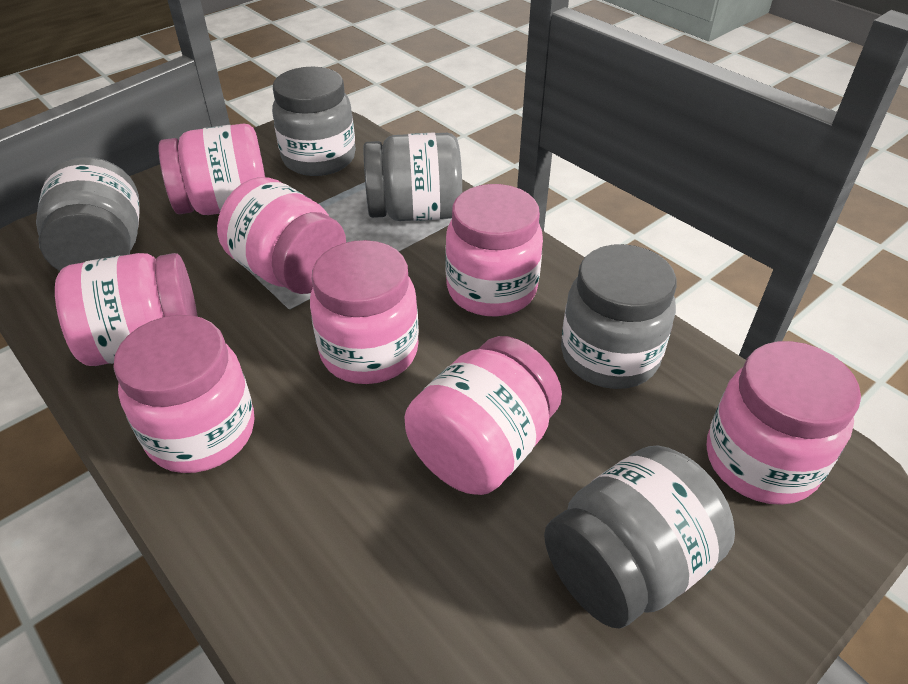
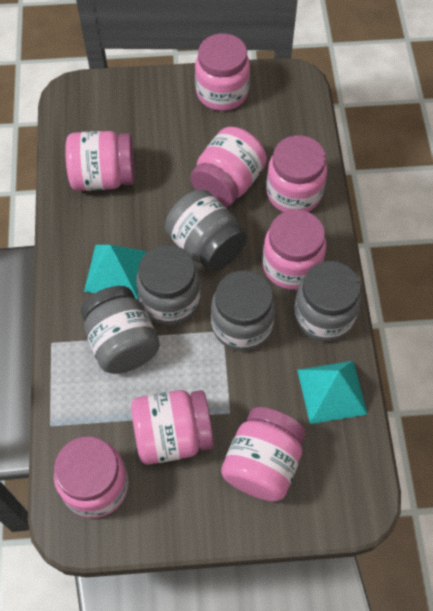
turquoise pyramid: none = 0 -> [84,245,148,299] [297,361,367,424] = 2

